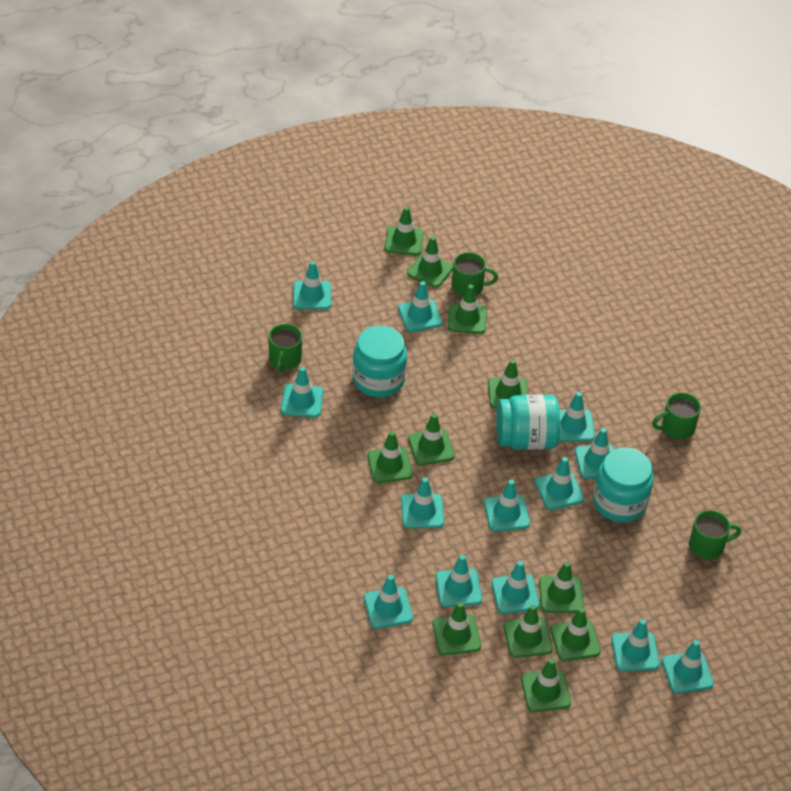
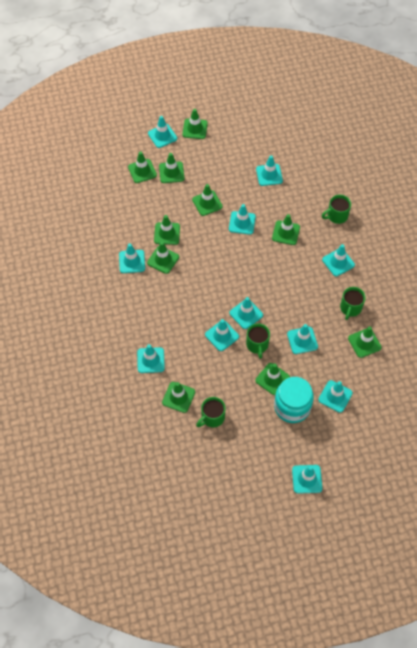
green traffic cone: [368,431,413,483] [385,207,424,255] [407,236,453,288] [408,413,455,465] [433,602,481,655] [448,284,487,334] [488,359,528,409] [504,605,552,658] [521,658,571,712] [539,561,584,613] [550,608,601,661] = 11 -> [128,151,157,183] [147,242,179,274] [154,215,180,245] [159,153,185,183] [162,382,195,413] [182,109,208,139] [192,184,223,216] [255,363,290,395] [272,214,300,245] [348,327,382,358] = 10
turquoise jar: [353,326,407,398] [496,395,560,450] [593,448,653,522] = 3 -> [274,377,314,423] = 1
turquoise traffic cone: [281,367,323,418] [293,261,331,310] [364,575,413,629] [398,281,443,332] [401,477,444,528] [436,555,482,607] [484,480,530,531] [491,561,540,614] [535,457,584,510] [559,392,595,441] [575,428,614,479] [612,619,660,671] [662,640,714,694] = 13 -> [119,244,145,273] [137,344,165,373] [148,116,177,148] [205,319,239,351] [229,204,256,235] [229,297,263,329] [256,155,283,186] [287,324,318,354] [292,465,322,494] [318,380,352,413] [322,244,355,276] = 11

